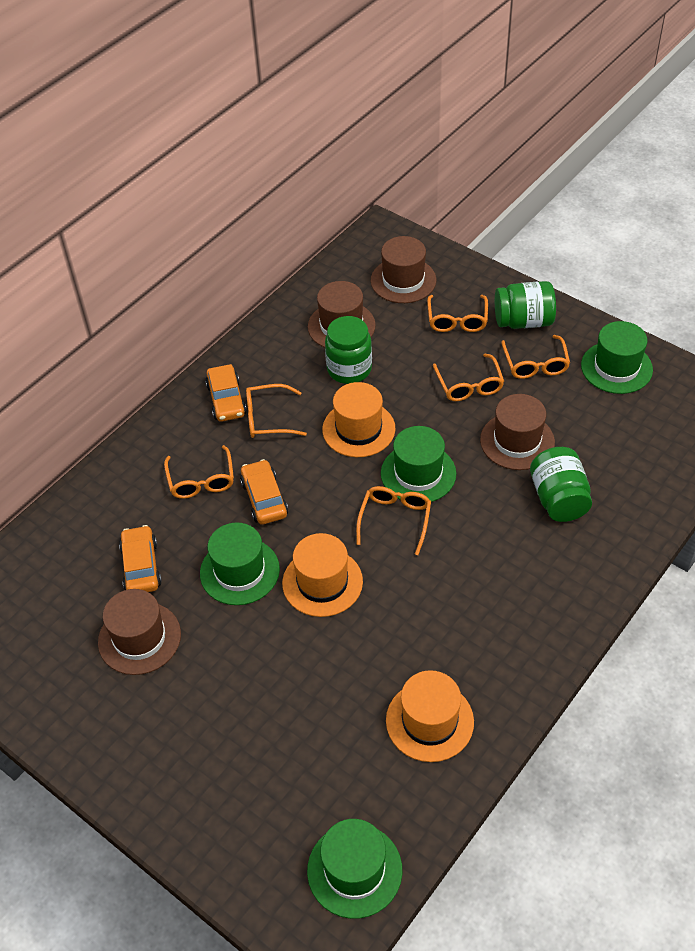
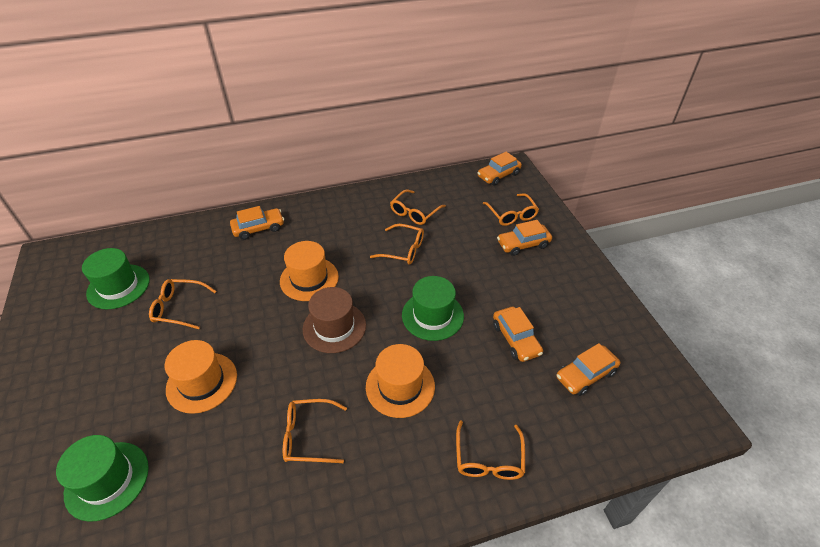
brown hat: [98,589,181,675] [308,281,376,348] [371,236,436,303] [480,394,555,470] = 4 -> [303,287,366,353] = 1
green hat: [200,522,280,605] [307,819,402,919] [381,426,456,502] [581,321,653,394] = 4 -> [56,435,149,522] [82,248,150,309] [402,276,464,341] = 3
green jar: [325,316,372,384] [495,281,556,329] [530,447,592,522] = 3 -> none = 0
orange car: [119,525,162,592] [205,364,247,422] [240,459,288,525] = 3 -> [230,206,284,240] [477,152,522,186] [493,307,543,362] [497,220,552,256] [556,343,620,396] = 5

